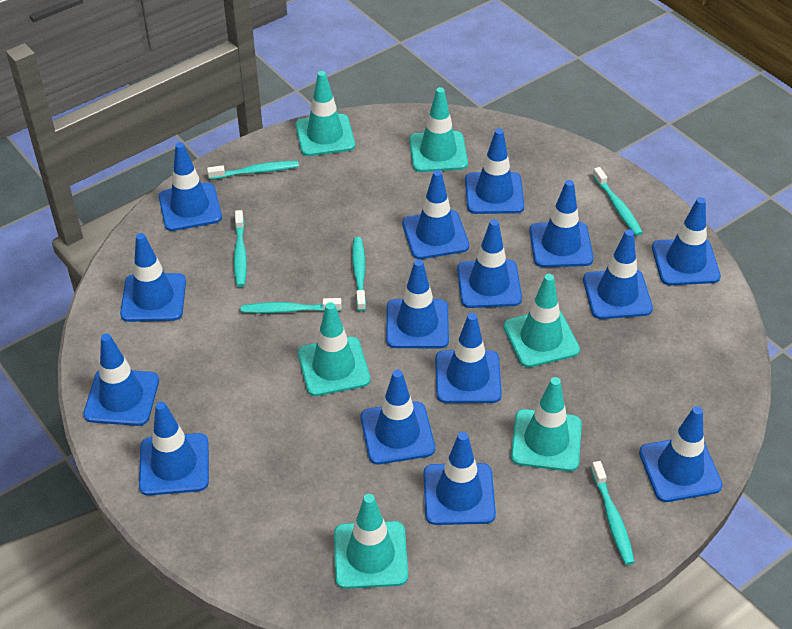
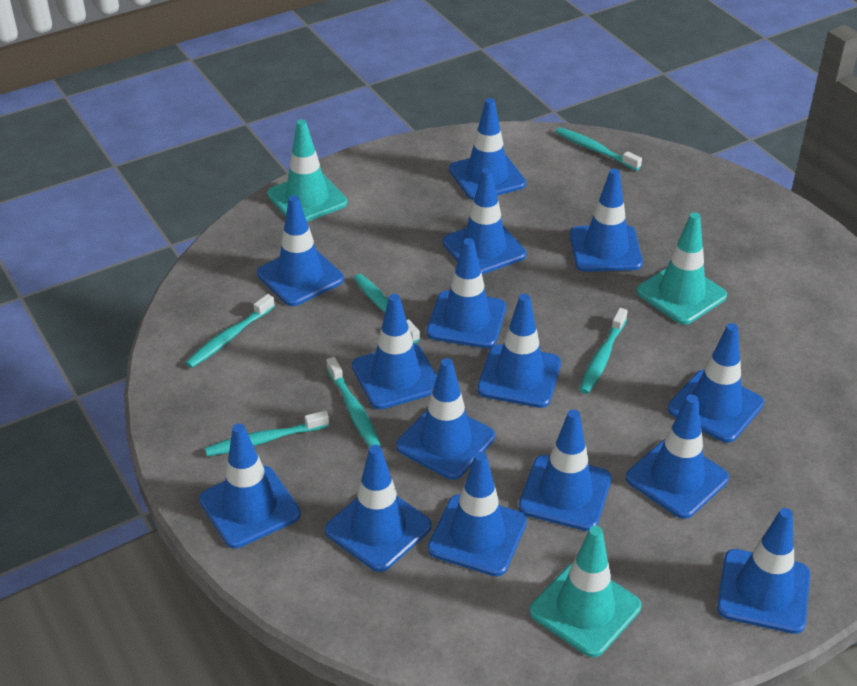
turquoise traffic cone: [295,71,355,156] [298,302,370,396] [334,494,408,589] [409,87,468,172] [503,274,580,368] [511,377,582,472] = 6 -> [267,119,348,222] [530,526,641,657] [637,212,727,325] = 3

